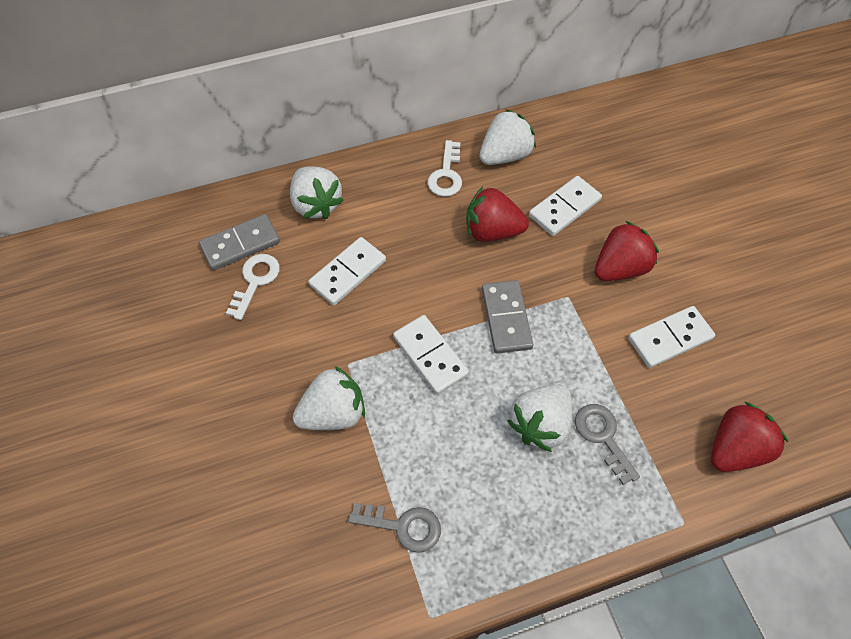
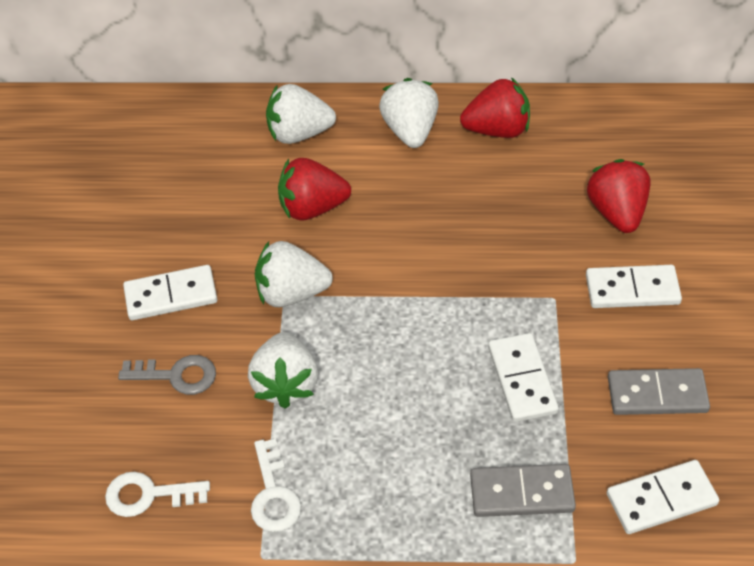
grey key: [348,503,441,553] [575,404,640,485] = 2 -> [118,355,216,395] = 1

